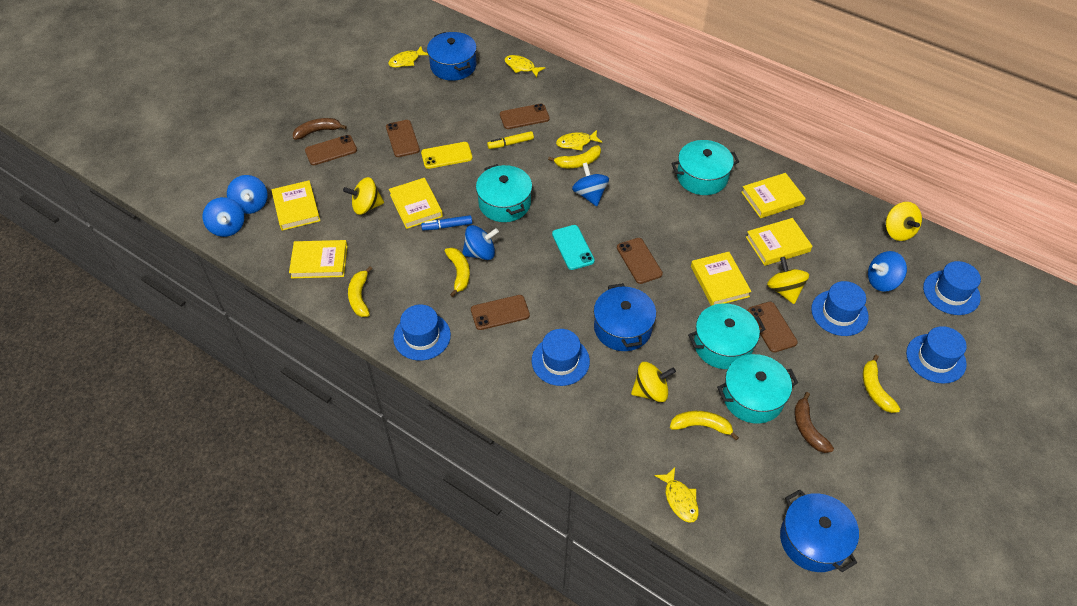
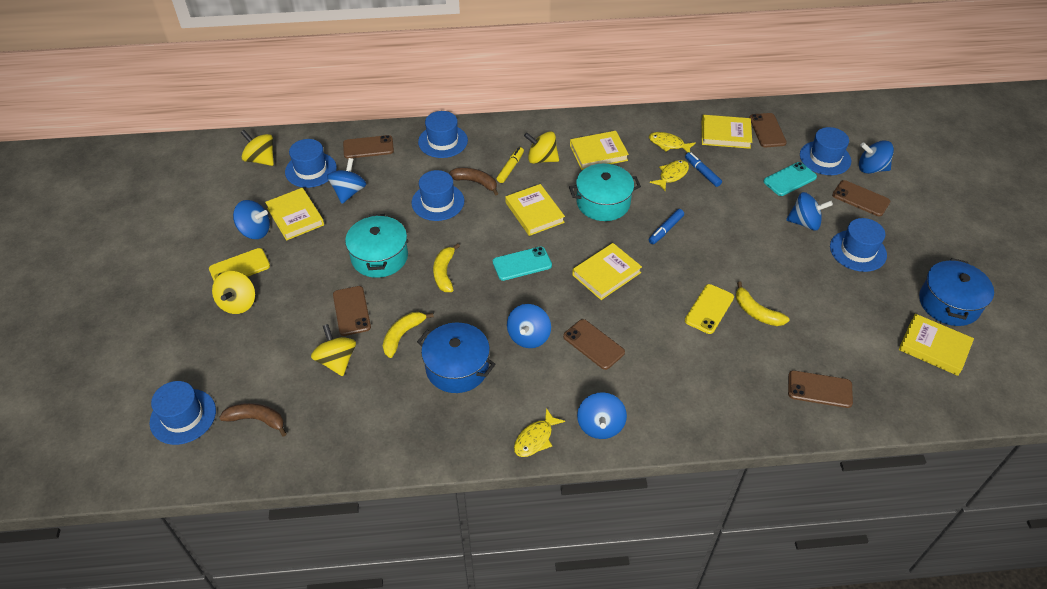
blue hat: [393,305,451,361] [532,329,590,386] [811,281,869,336] [906,326,967,384] [923,261,981,315] = 5 -> [150,381,216,445] [285,139,337,188] [411,170,464,221] [418,111,468,158] [800,127,851,175] [830,218,887,272] = 6
blue marker: [421,215,472,231] = 1 -> [649,209,684,244] [685,152,722,187] = 2
blue pot: [427,32,477,81] [594,283,656,351] [780,489,859,572] = 3 -> [417,323,496,393] [919,258,994,326] = 2
blue spinning top: [203,197,244,237] [227,175,268,214] [462,225,499,260] [572,162,609,206] [868,251,907,292] = 5 -> [233,200,270,239] [327,158,366,204] [507,304,551,348] [577,392,627,439] [786,192,833,230] [859,140,894,174] = 6
turquoise phone: [552,225,595,270] = 1 -> [493,247,552,281] [763,162,817,196] = 2
turquoise pot: [476,164,532,222] [671,140,739,195] [688,303,766,369] [717,354,798,424] = 4 -> [345,214,408,278] [569,164,641,221] = 2
yellow banana: [348,266,372,317] [445,248,470,297] [548,145,601,168] [670,411,739,440] [863,355,900,413] = 5 -> [383,312,434,358] [433,243,460,292] [736,282,789,326] = 3
yellow fish: [388,46,428,68] [505,55,546,78] [556,130,602,151] [654,467,699,523] = 4 -> [514,408,565,457] [649,132,696,153] [650,160,689,191] = 3
yellow phone: [421,142,472,169] = 1 -> [209,248,270,281] [685,284,734,334] = 2

